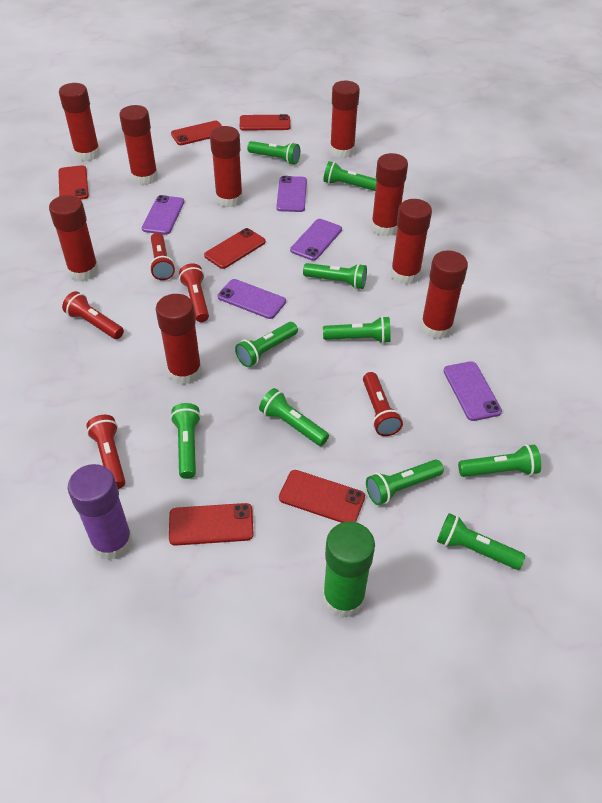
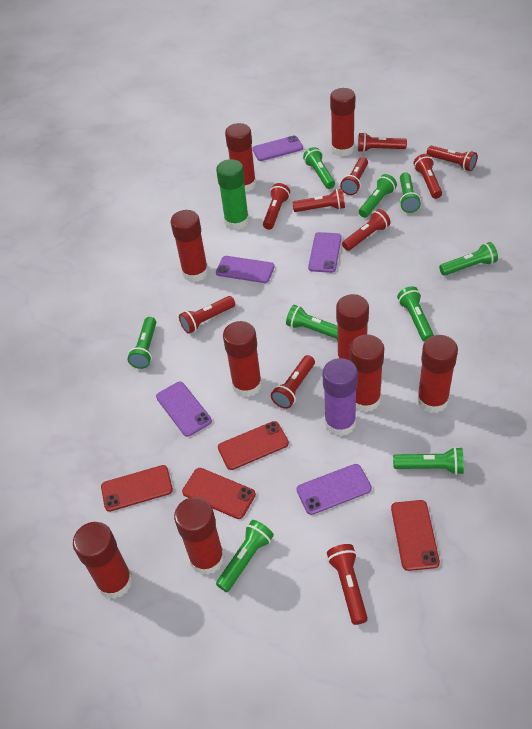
green flashlight: [170,403,201,479] [235,322,298,367] [247,141,300,165] [259,388,329,446] [303,263,367,289] [323,161,376,191] [323,316,391,343] [366,460,444,505] [437,513,525,570] [458,444,541,477] = 10 -> [127,317,156,369] [216,520,274,592] [286,305,338,339] [303,147,335,189] [359,174,397,218] [393,447,464,475] [397,286,434,342] [399,172,421,213] [439,242,498,276] = 9
red flashlight: [62,291,124,339] [86,415,125,489] [150,233,175,280] [179,263,209,322] [363,372,403,436] = 5 -> [179,296,235,334] [263,183,290,230] [271,355,315,409] [292,189,345,212] [327,544,368,625] [340,157,368,195] [342,209,391,251] [358,132,407,152] [413,154,442,199] [427,146,478,171] = 10
red phone: [58,165,89,200] [169,503,254,546] [171,121,222,145] [204,228,266,269] [240,114,290,131] [279,470,365,523] = 6 -> [101,465,173,512] [182,468,256,519] [218,421,289,470] [391,500,440,571] = 4

